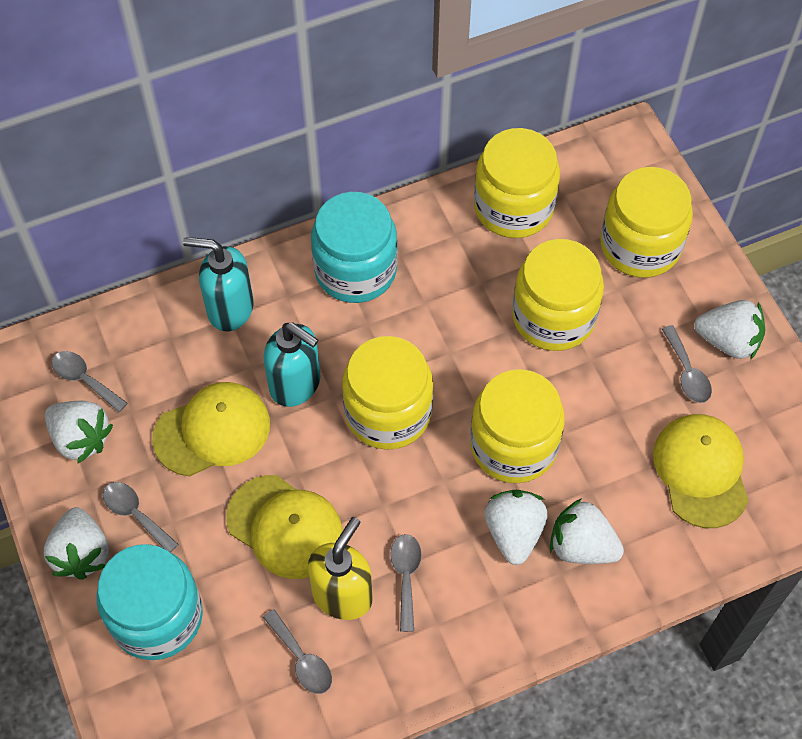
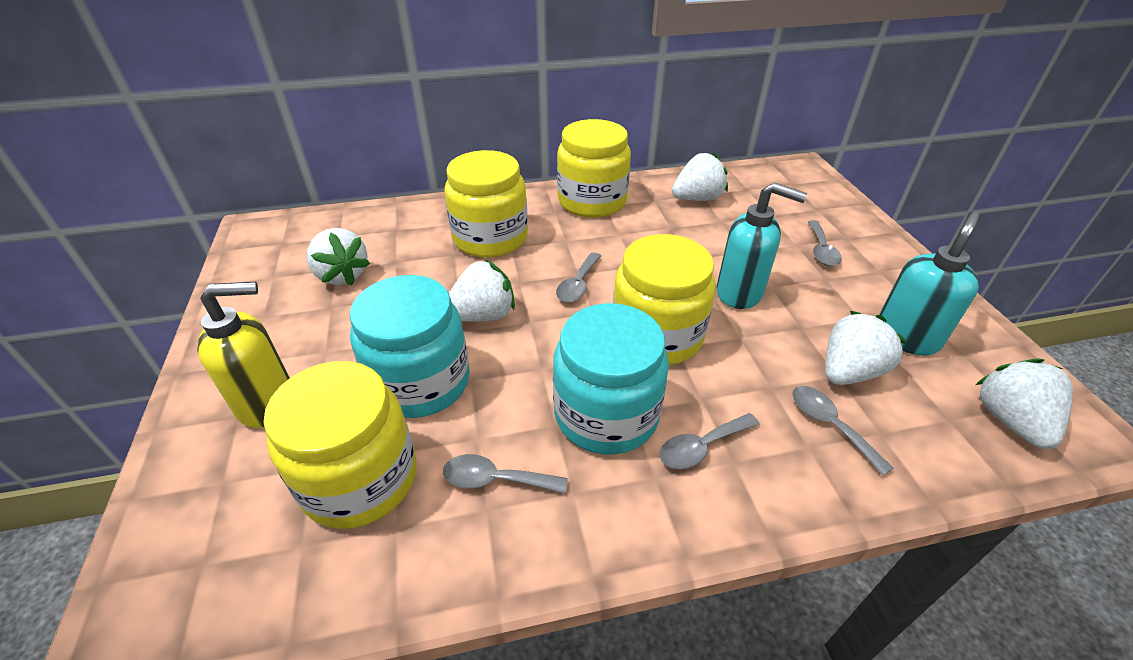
yellow cap: [152,382,270,477] [226,475,343,579] [653,414,749,528] = 3 -> none = 0
yellow jar: [342,336,433,450] [470,369,565,483] [474,128,560,238] [512,239,604,351] [600,167,693,278] = 5 -> [263,361,417,529] [444,150,528,258] [557,119,631,218] [613,234,715,365] = 4

